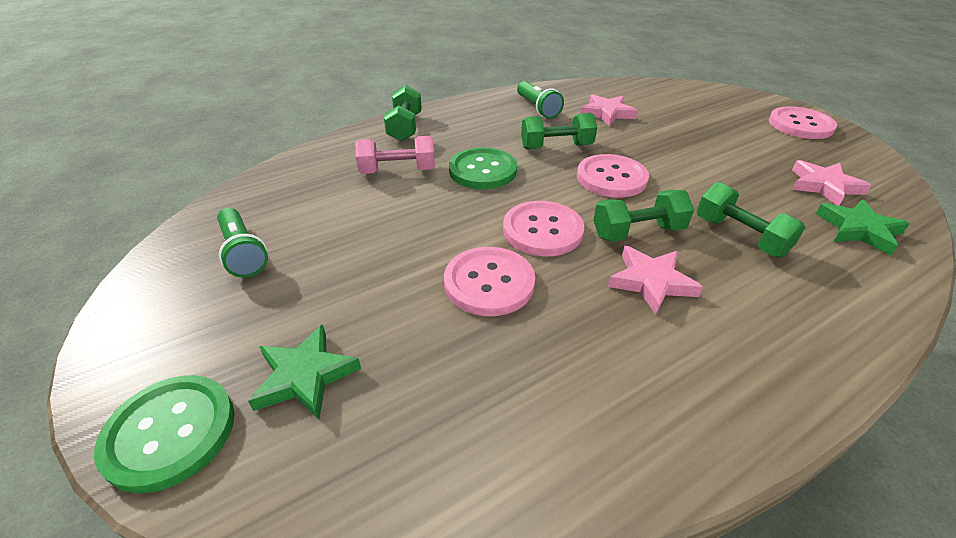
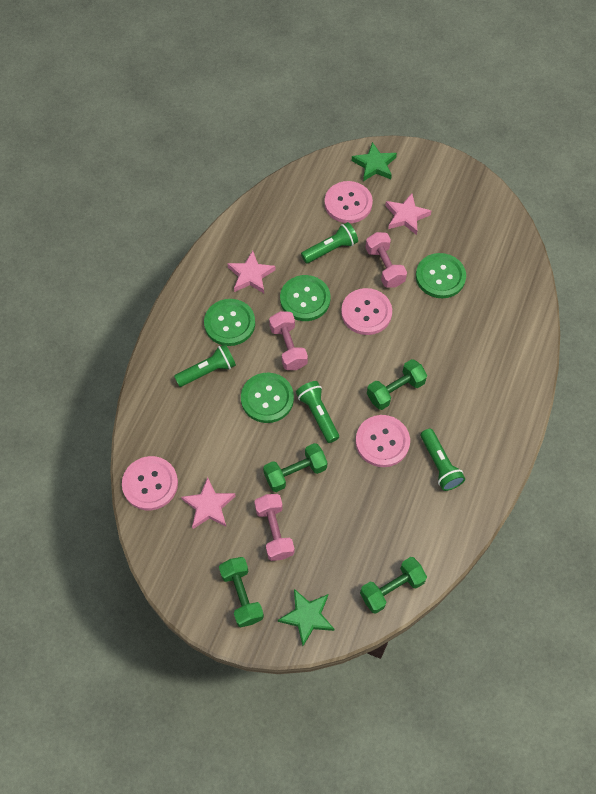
green button: [94,375,234,493] [449,147,517,189] = 2 -> [204,299,255,346] [241,373,294,423] [280,275,331,321] [416,253,466,298] = 4
green flashlight: [217,208,268,278] [517,81,564,119] = 2 -> [174,344,236,387] [296,381,339,443] [301,222,358,263] [421,429,465,491] = 4
pink dumbbell: [355,136,435,174] = 1 -> [254,494,294,561] [269,311,308,370] [365,232,407,288] = 3

